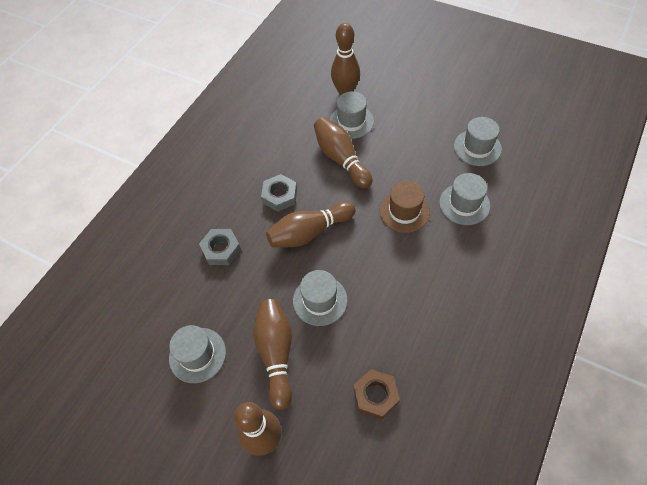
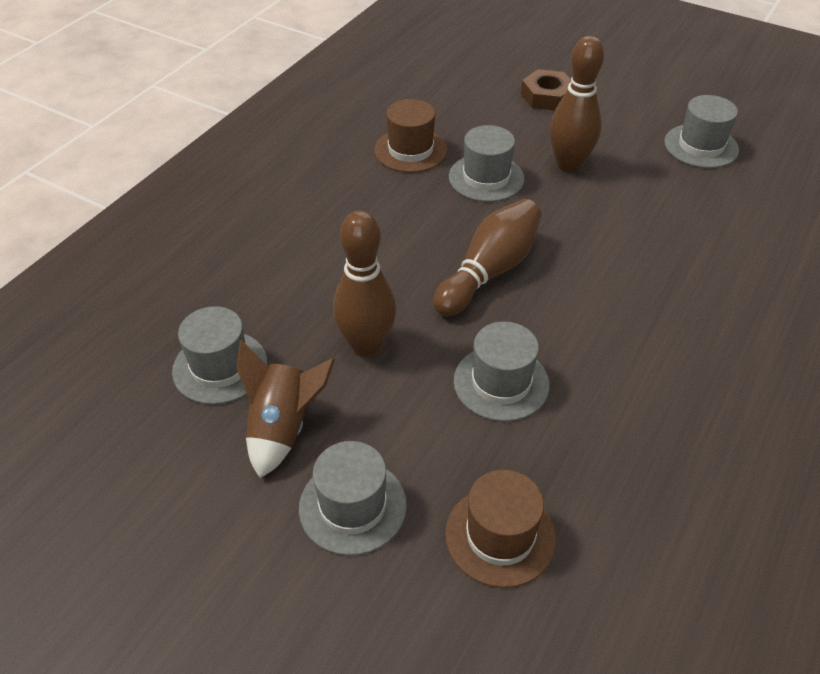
brown bowling pin: [234,402,282,456] [253,299,292,410] [266,202,356,247] [314,117,372,188] [331,23,360,95] = 5 -> [333,211,396,357] [433,199,542,317] [550,36,604,172] = 3
brown hat: [380,181,430,233] = 1 -> [374,99,447,173] [445,470,556,588] = 2
brown rocket: none = 0 -> [236,340,335,478] = 1
grey nut: [199,229,241,265] [261,174,297,212] = 2 -> none = 0

